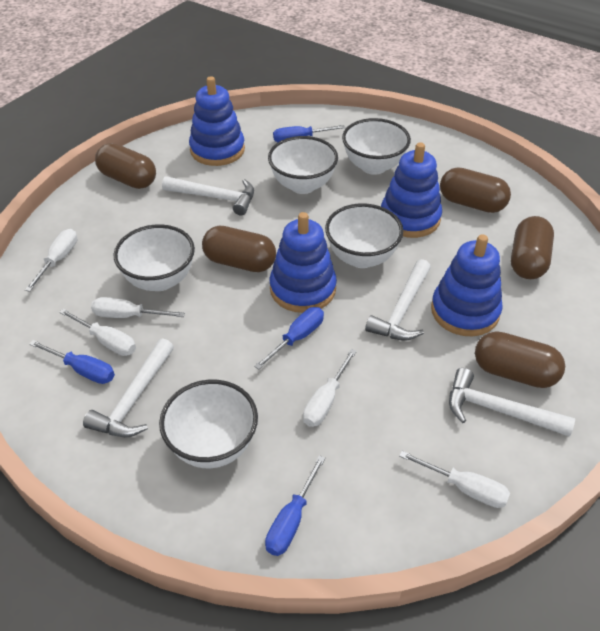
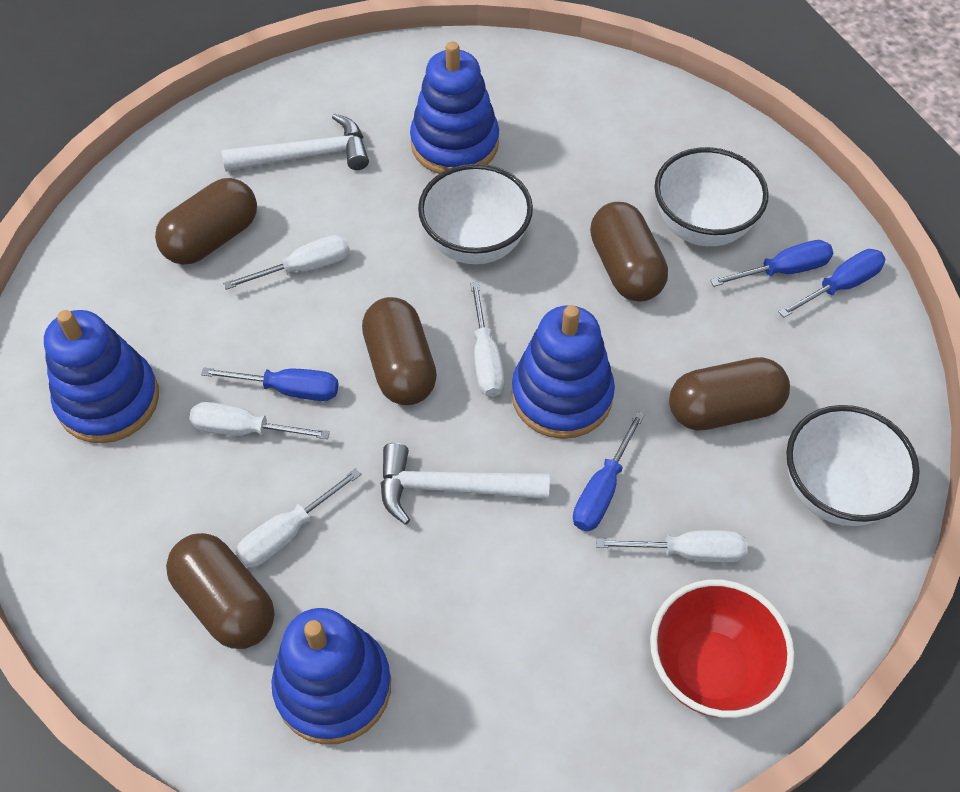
red bowl: none = 0 -> [650,579,794,718] = 1
white bowl: [114,224,195,291] [159,380,258,468] [268,136,338,194] [325,203,403,268] [342,118,411,175] = 5 -> [418,164,533,264] [654,147,769,246] [786,405,920,526] = 3
white hammer: [83,338,174,437] [162,176,254,216] [365,259,431,340] [449,368,575,437] = 4 -> [222,113,369,172] [381,443,550,525] = 2

